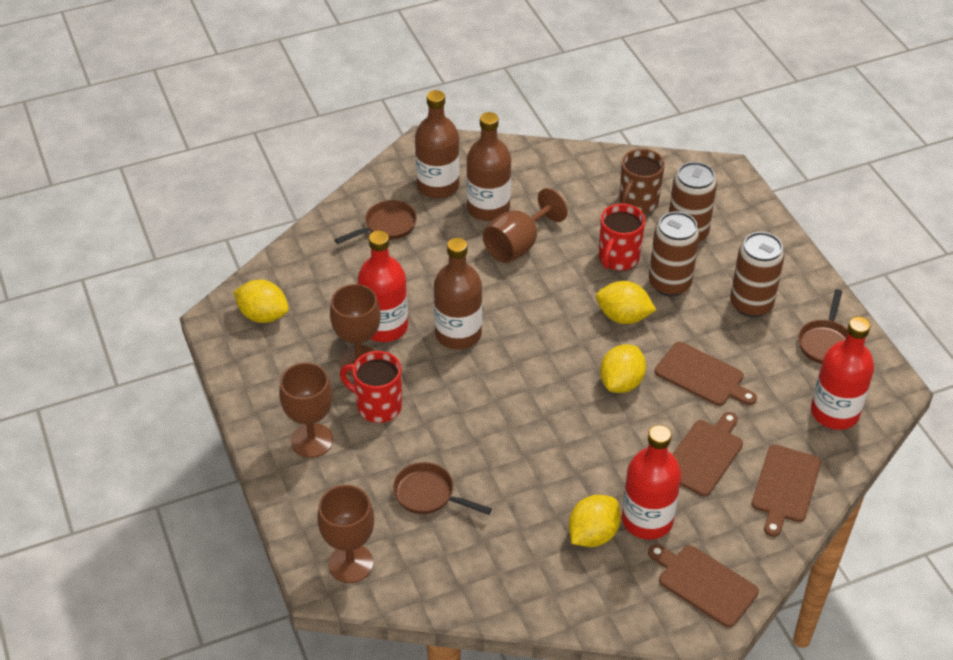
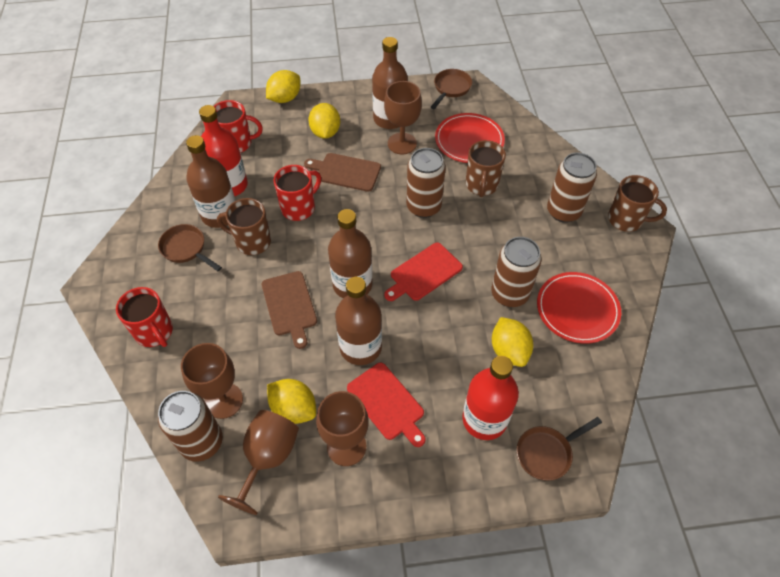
brown bottle: [415,90,460,199] [434,238,482,350] [466,112,511,221] = 3 -> [186,135,235,228] [328,209,373,299] [335,277,382,365] [372,37,408,129] = 4
brown can: [649,212,700,296] [669,162,717,243] [730,232,785,317] = 3 -> [158,391,223,462] [406,148,446,218] [491,237,542,307] [547,153,597,223] = 4
brown cutting board: [648,544,759,628] [655,342,757,406] [672,412,743,496] [751,444,821,537] = 4 -> [262,271,317,349] [304,153,381,192] = 2
brown mug: [619,149,665,214] = 1 -> [217,198,271,255] [466,140,506,197] [608,175,667,232] = 3
red bottle: [358,231,408,342] [622,425,681,540] [811,316,874,430] = 3 -> [199,105,248,196] [462,356,519,440] = 2
red cutting board: none = 0 -> [347,363,426,447] [384,242,463,301] = 2
red mug: [340,351,402,423] [599,203,645,271] = 2 -> [116,287,173,347] [214,100,263,153] [274,165,321,221] = 3
red plate: none = 0 -> [435,113,505,163] [537,272,621,344] = 2

